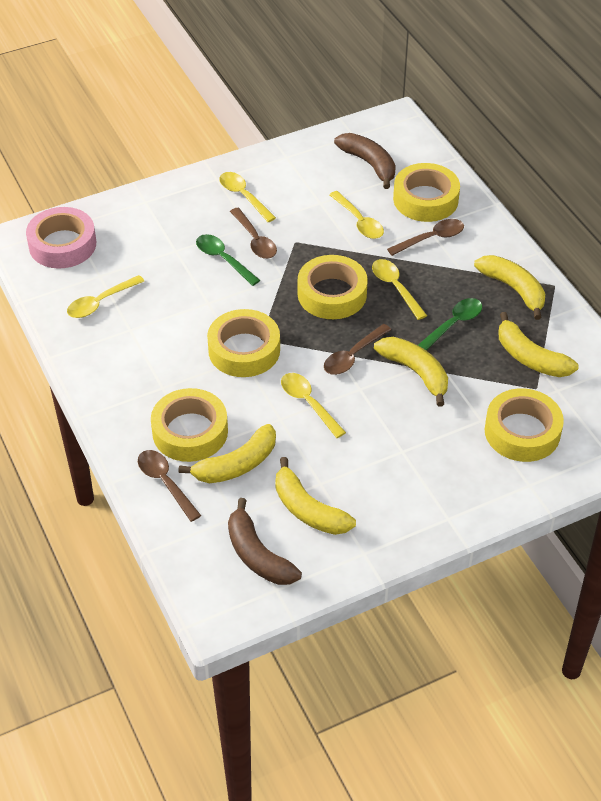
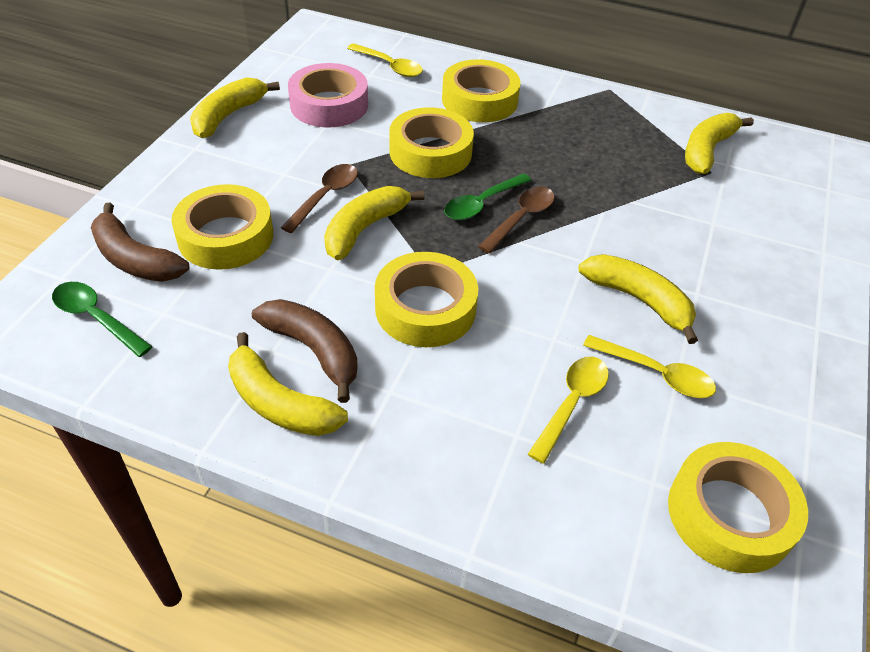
brown spoon: [138,450,201,522] [230,208,277,259] [324,324,391,375] [387,219,464,256] = 4 -> [280,164,358,233] [478,187,555,254] = 2
yellow spoon: [67,275,144,318] [219,172,276,222] [281,373,346,438] [329,191,384,239] [372,259,427,320] = 5 -> [347,43,423,77] [528,357,609,464] [583,335,716,398] = 3

